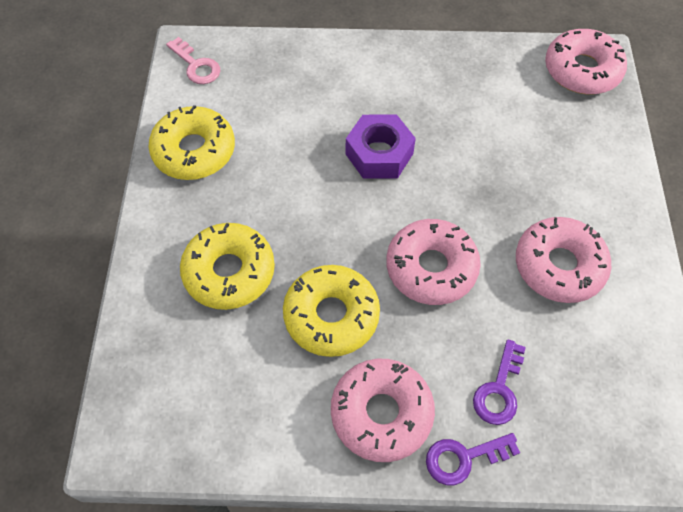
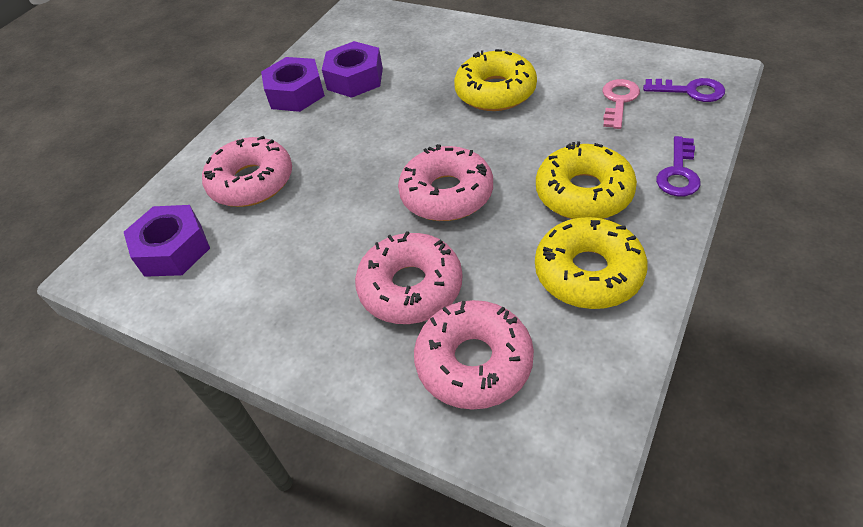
purple nut: [346,114,416,179] = 1 -> [124,205,210,277] [261,57,325,112] [322,41,383,98] = 3

